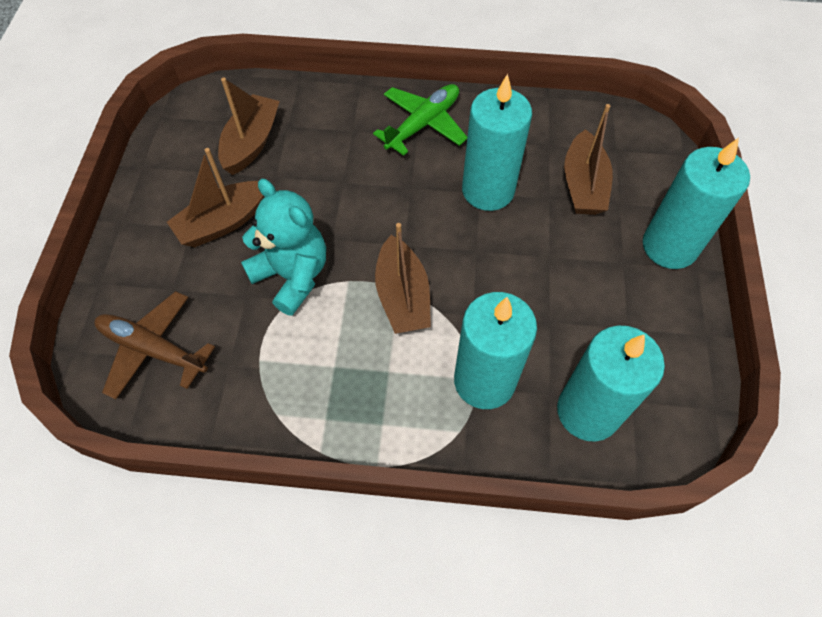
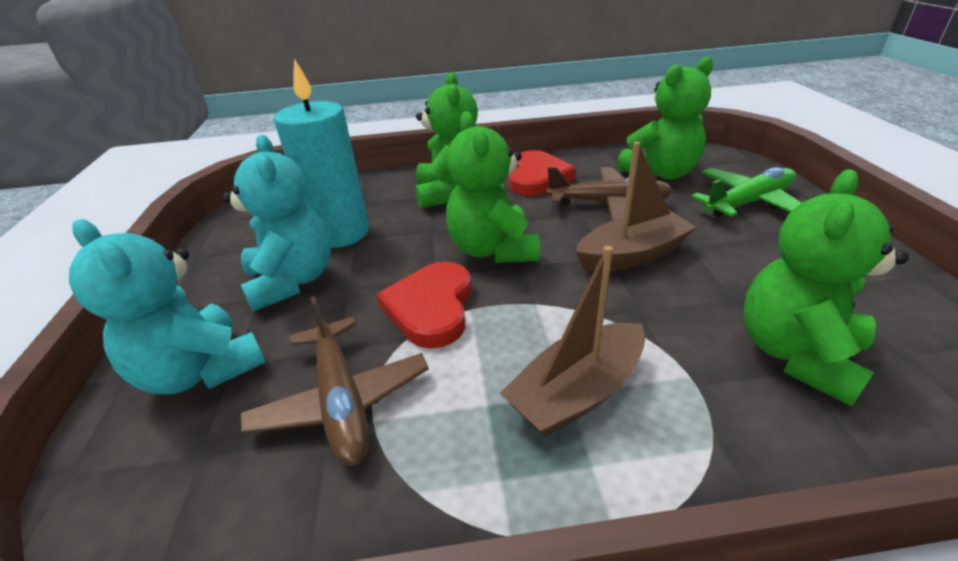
brown boat: [167,148,265,247] [218,77,280,175] [375,223,431,334] [564,104,613,215] = 4 -> [500,246,645,437] [575,141,696,272] = 2
brown plane: [95,291,215,400] = 1 -> [240,296,429,466] [547,167,673,221] = 2
green teddy bear: none = 0 -> [415,72,478,208] [446,111,540,263] [617,57,713,180] [743,169,909,406] = 4
red heart: none = 0 -> [377,262,472,348] [509,150,576,196] = 2
turquoise candle: [454,292,537,409] [462,74,532,211] [557,326,665,442] [643,138,750,269] = 4 -> [274,59,369,248] = 1
turquoise teddy bear: [241,179,326,316] = 1 -> [69,219,266,394] [222,135,331,312] = 2

